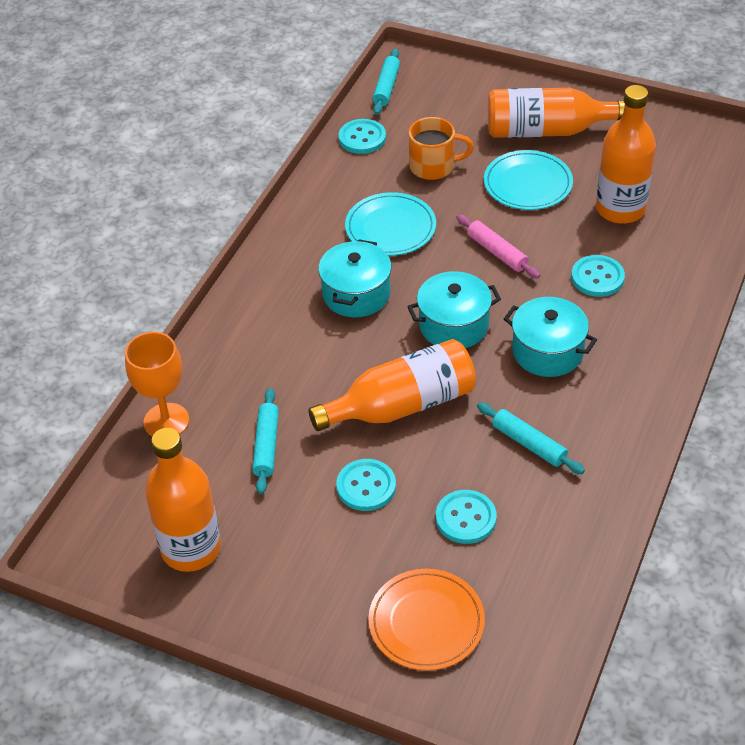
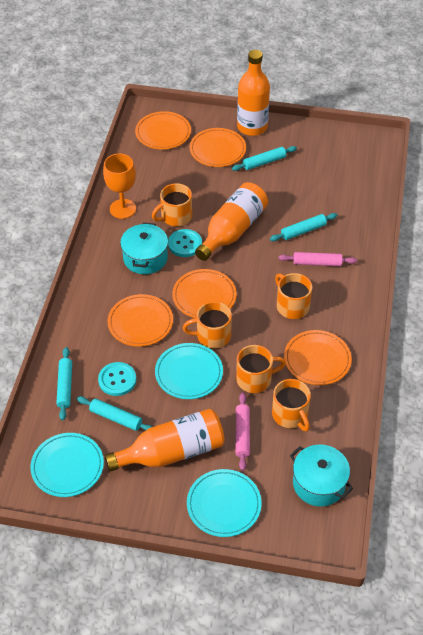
orange bottle: [145,428,221,572] [308,339,476,431] [488,88,625,138] [596,85,656,224] = 4 -> [105,409,225,472] [195,182,268,261] [237,50,270,136] = 3
orange mug: [409,117,474,180] = 1 -> [152,183,192,226] [183,302,232,348] [236,345,286,393] [272,379,311,432] [275,273,312,319] = 5
orange plate: [368,569,485,671] = 1 -> [108,294,173,347] [135,111,191,150] [172,269,237,318] [190,128,246,167] [284,330,352,385] = 5
pink rolling pin: [457,215,540,278] = 1 -> [236,392,250,471] [279,252,357,266] = 2
turquoise button: [336,459,396,511] [339,119,386,154] [436,490,497,544] [571,255,625,297] = 4 -> [98,362,136,396] [168,229,202,257] = 2
turquoise plate: [345,192,436,256] [484,150,573,210] = 2 -> [30,433,104,497] [155,343,223,399] [187,469,262,537] = 3
turquoise pot: [318,239,392,318] [407,271,501,348] [504,297,597,377] = 3 -> [120,222,168,274] [290,445,353,507] = 2
turquoise rolling pin: [252,388,279,494] [373,49,400,115] [477,402,585,474] = 3 -> [56,347,72,420] [77,396,153,431] [232,146,297,171] [270,213,337,241] = 4

